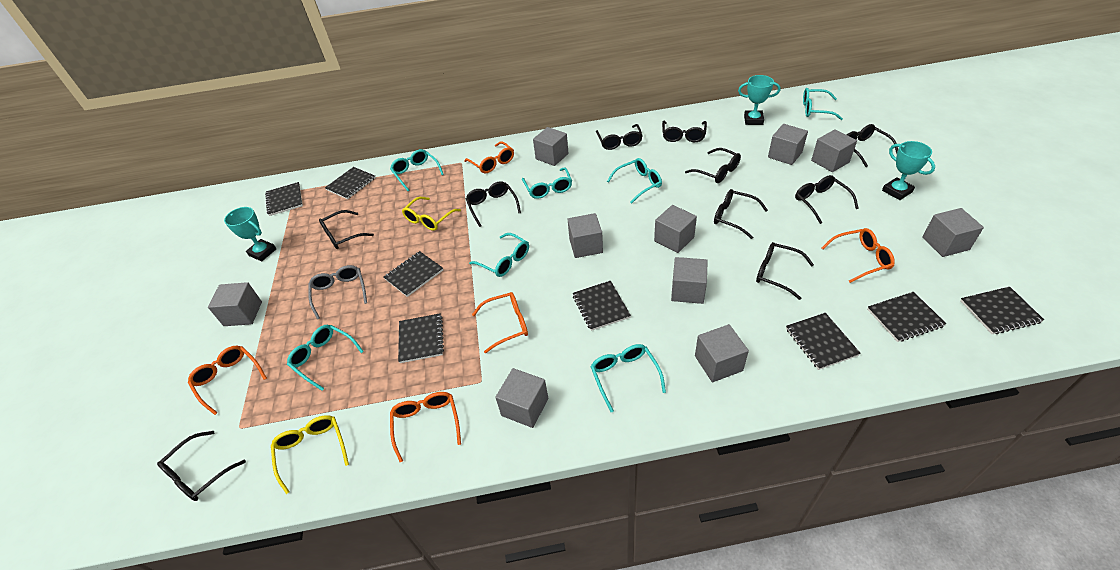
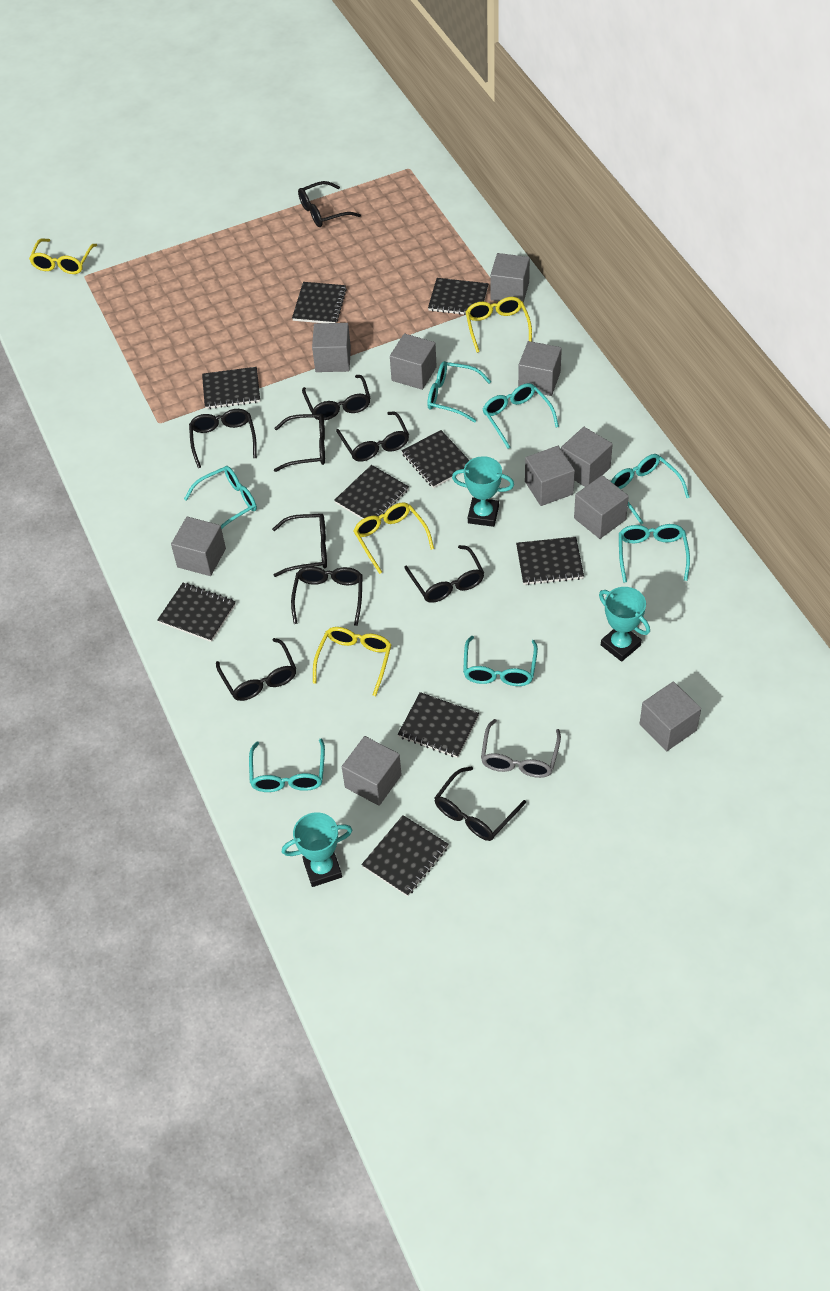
black notebook: [265,182,303,216] [325,167,376,199] [384,251,443,297] [398,313,444,363] [573,281,631,331] [786,313,861,370] [867,292,946,342] [960,287,1044,334] = 8 -> [157,583,236,642] [202,367,260,409] [292,282,347,323] [334,465,409,519] [361,815,449,896] [398,692,479,758] [401,430,470,488] [428,278,489,315] [516,537,584,585] = 9
orange glasses: [188,346,267,415] [390,392,461,463] [464,141,514,173] [472,292,528,353] [822,228,895,283] = 5 -> none = 0
yellow glasses: [271,415,349,494] [402,197,461,231] = 2 -> [29,238,97,274] [313,627,392,696] [353,502,434,574] [466,297,532,353] = 4

